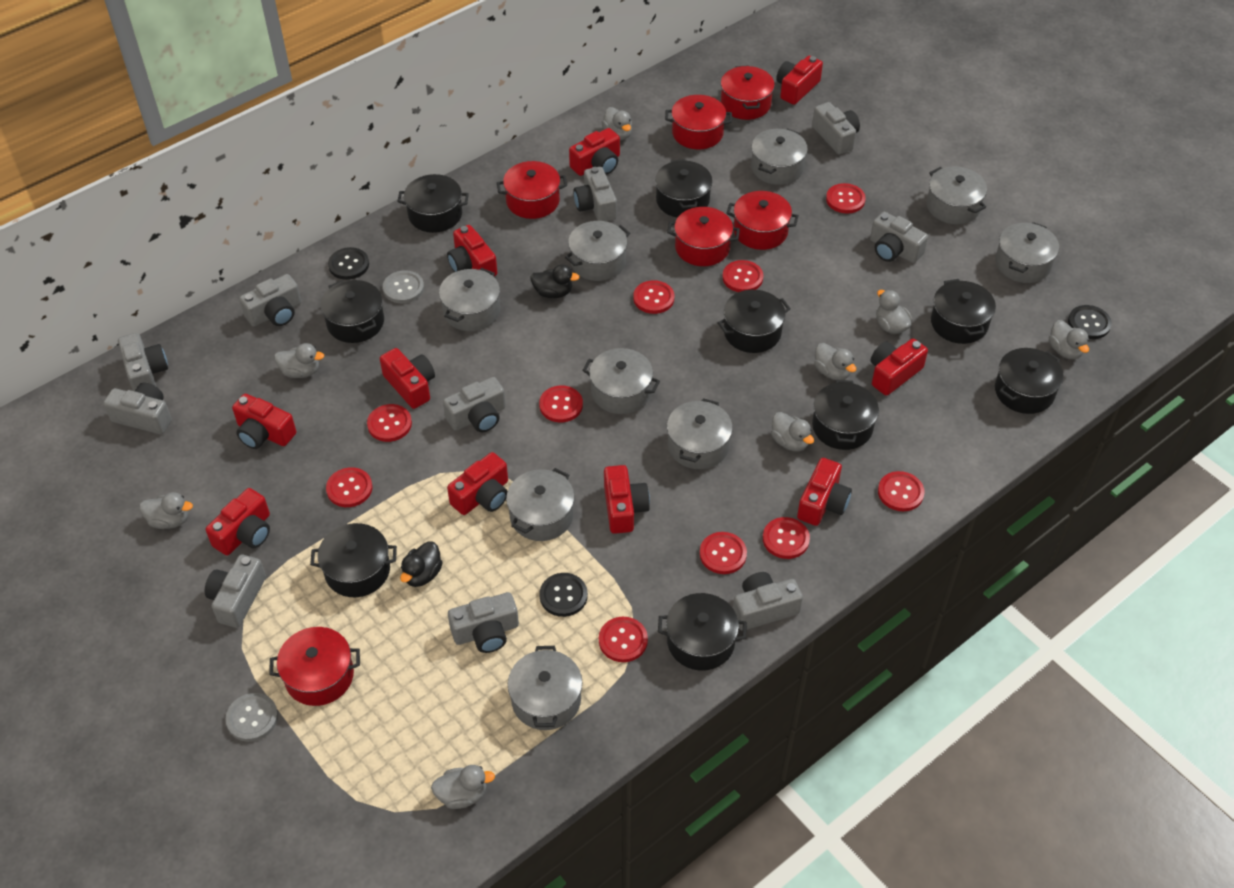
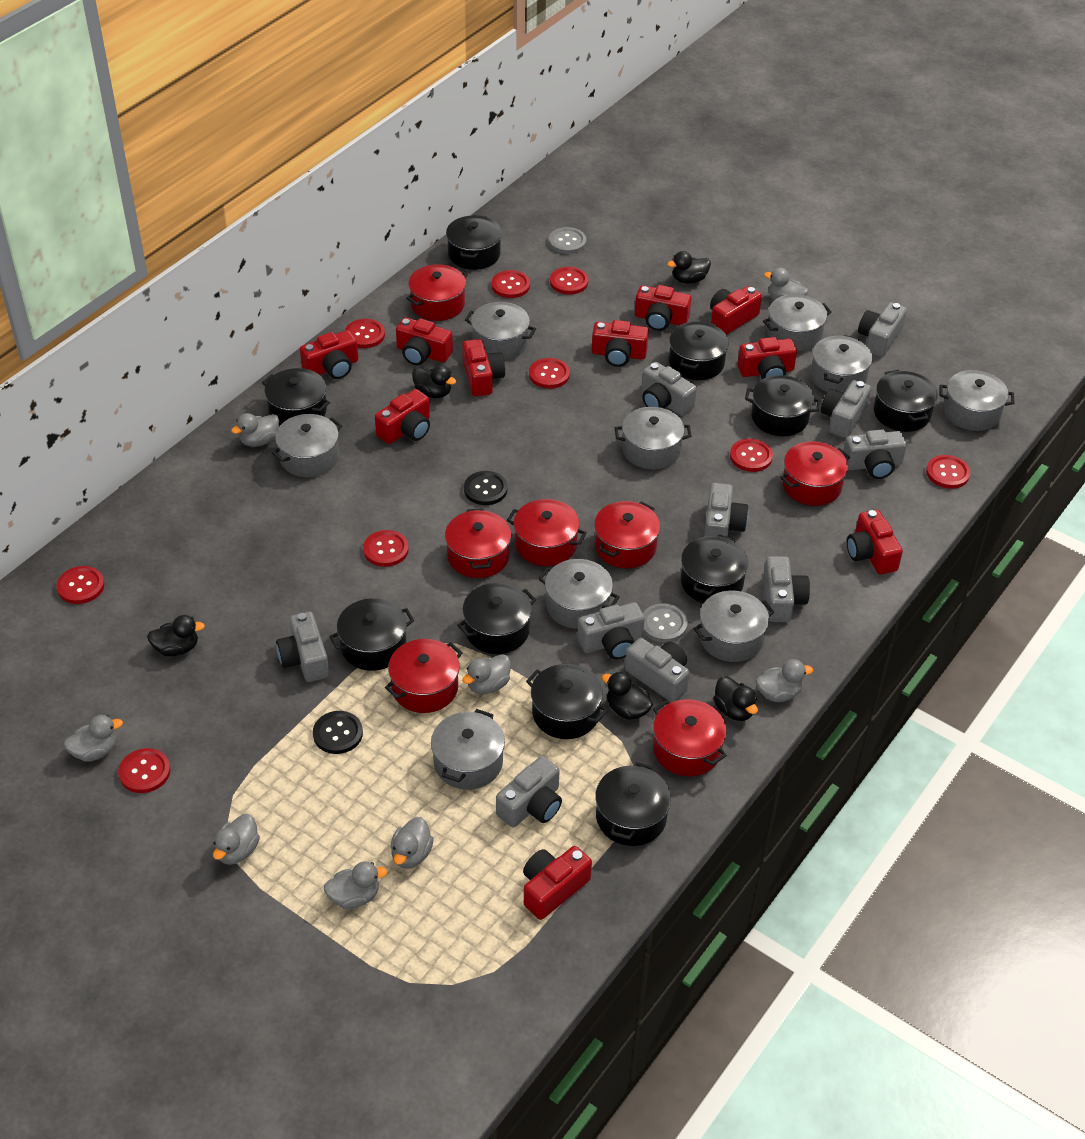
black button: [328,247,369,280] [539,573,588,617] [1068,305,1112,339] = 3 -> [313,711,363,754] [464,471,507,505] = 2
black duck: [400,541,443,587] [530,264,580,298] = 2 -> [147,615,205,656] [412,365,456,398] [602,672,653,720] [667,251,711,284] [713,676,758,721] = 5
black pot: [310,523,397,597] [321,280,384,343] [397,174,469,233] [655,159,712,218] [658,593,747,671] [718,290,791,353] [812,380,879,450] [931,279,996,344] [995,348,1063,414] = 9 -> [262,368,330,426] [329,598,414,671] [446,215,502,270] [457,583,536,654] [526,664,608,739] [595,762,671,846] [669,321,729,380] [681,534,748,603] [745,375,821,436] [874,370,938,432] = 10
red button: [326,467,373,507] [367,404,412,442] [539,386,583,422] [599,617,648,662] [633,280,675,314] [700,532,747,574] [722,260,763,292] [763,517,810,559] [826,183,866,213] [878,471,925,511] = 10 -> [57,566,105,604] [118,748,170,793] [345,319,385,348] [363,530,409,567] [491,270,530,298] [529,358,570,389] [550,267,588,294] [730,439,773,472] [926,455,970,489] = 9
red pot: [269,627,360,706] [497,161,567,219] [665,95,732,149] [667,207,740,266] [721,65,775,120] [726,191,799,250] = 6 -> [385,639,462,713] [406,264,468,321] [445,508,511,578] [507,499,587,566] [594,501,660,568] [653,699,727,776] [780,441,850,506] = 7

